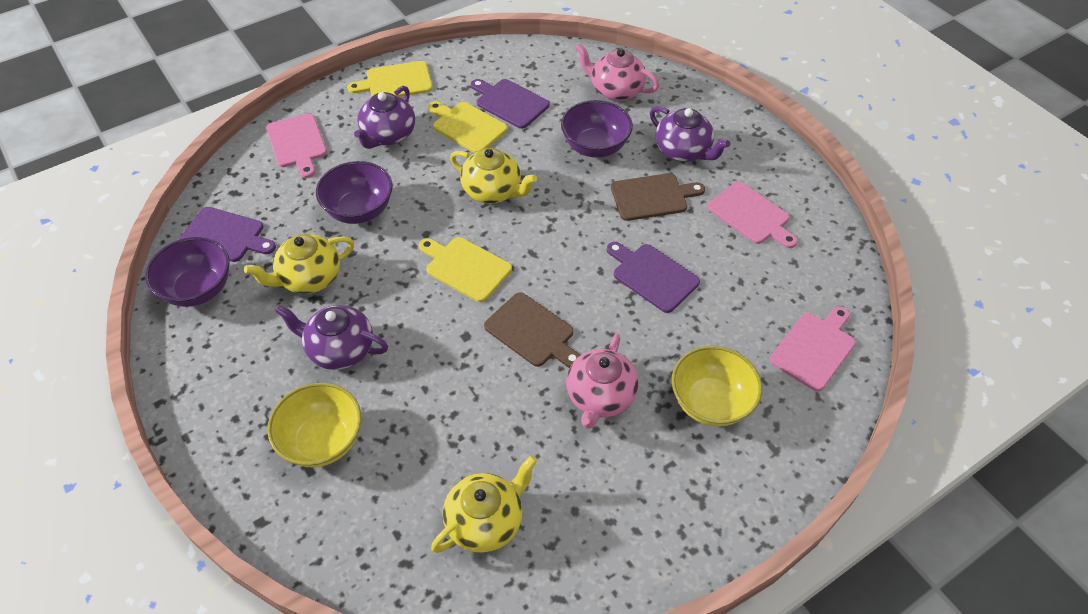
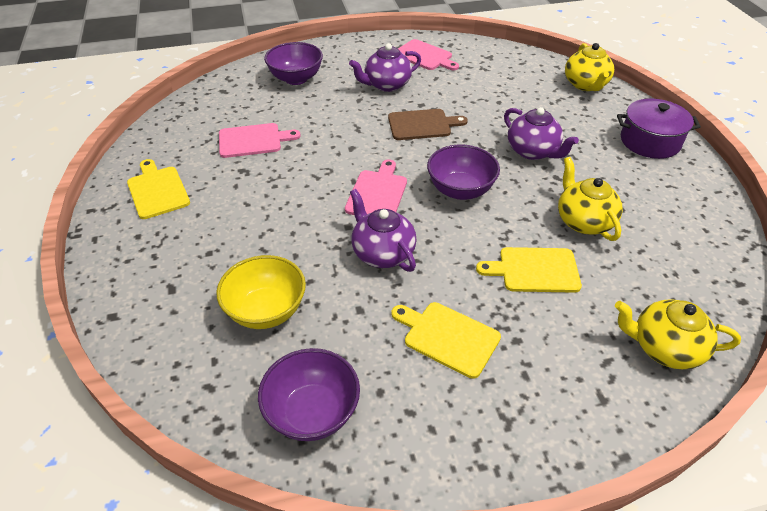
brown cutting board: [484,292,580,368] [611,173,705,221] = 2 -> [388,109,468,140] = 1
pink teapot: [566,334,639,429] [575,44,659,101] = 2 -> none = 0
purple cutting board: [178,207,276,262] [471,79,550,129] [607,242,700,313] = 3 -> none = 0
purple pot: none = 0 -> [617,99,701,159] = 1
yellow bowl: [267,383,362,467] [672,346,762,427] = 2 -> [216,255,306,329] = 1

